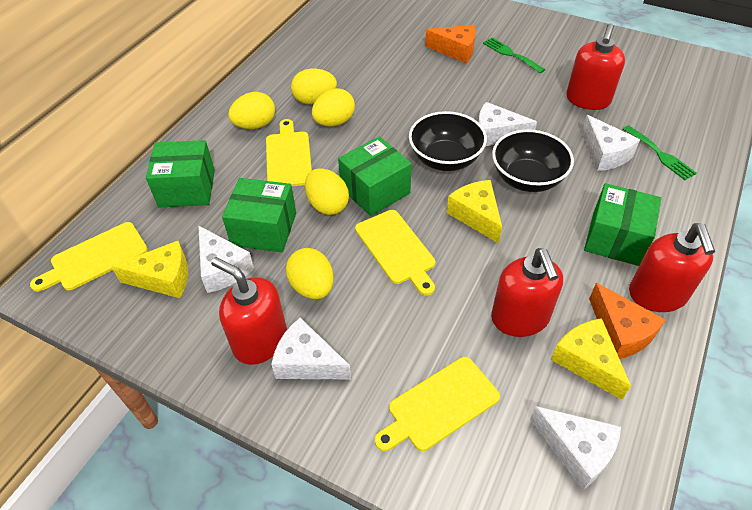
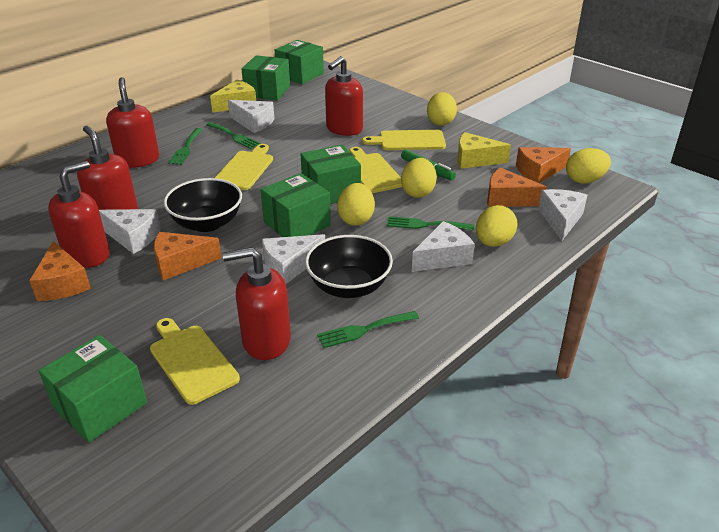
green box: [146,140,215,207] [222,178,296,252] [338,136,412,216] [584,183,661,266] = 4 -> [38,335,147,443] [242,55,290,100] [260,173,331,237] [275,40,324,84] [301,144,361,204] = 5
green fork: [483,38,545,73] [623,125,697,180] = 2 -> [168,128,203,165] [206,122,261,149] [317,311,419,348] [387,216,474,231] = 4
green marker: none = 0 -> [401,149,456,181] = 1
orange cheese: [425,25,476,63] [589,283,666,359] = 2 -> [29,241,91,301] [154,232,222,281] [487,168,547,207] [516,147,571,183] = 4
red soap dispenser: [211,257,287,365] [491,248,563,337] [566,24,625,110] [629,223,715,312] = 4 -> [48,161,110,268] [77,126,138,210] [106,77,159,168] [222,247,291,360] [325,56,363,136] = 5
yellow cheese: [111,241,188,298] [447,180,502,244] [551,318,631,400] = 3 -> [210,80,256,113] [457,132,511,169] = 2

